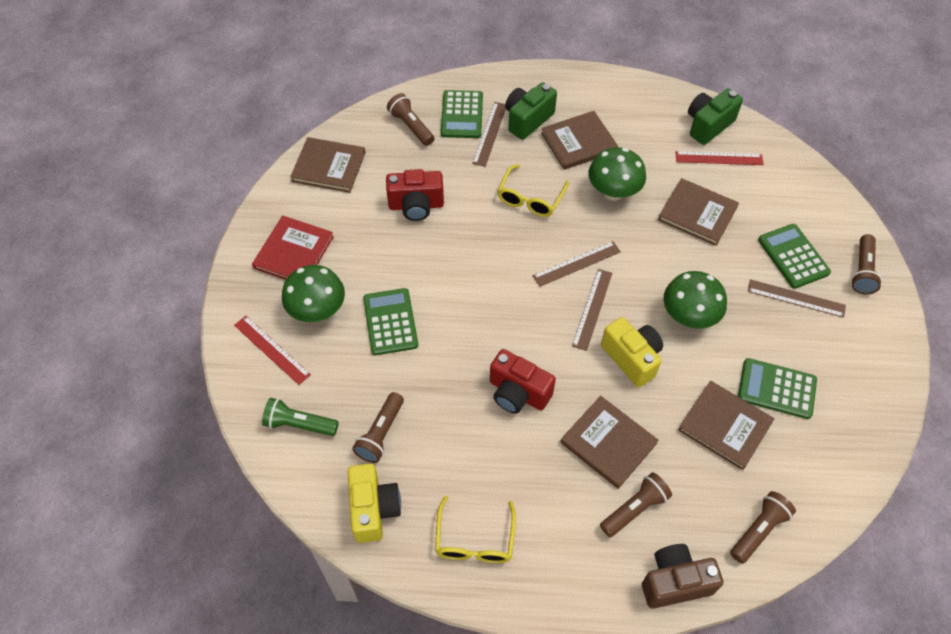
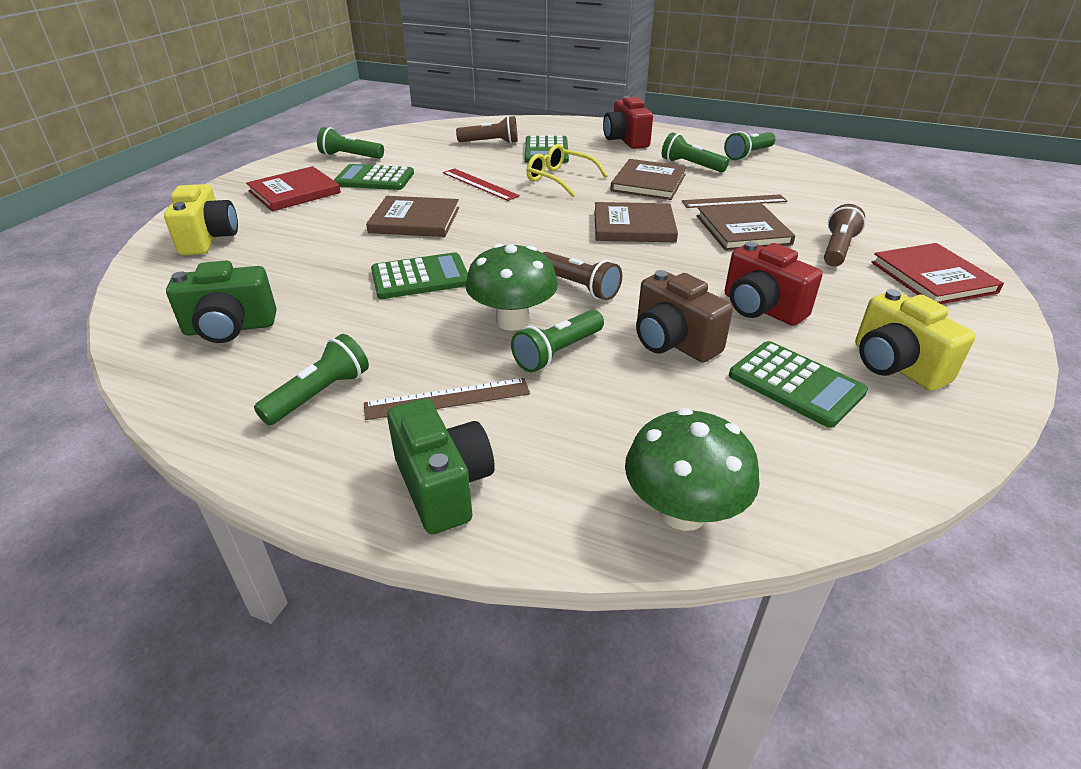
brown book: [290,137,366,193] [541,111,618,170] [561,396,659,489] [658,178,739,246] [678,381,774,470] = 5 -> [366,196,459,237] [594,202,678,242] [610,159,687,200] [697,202,795,251] = 4
brown flashlight: [352,392,404,463] [387,93,434,146] [600,472,672,537] [730,491,796,564] [851,234,882,295] = 5 -> [456,116,518,143] [543,252,622,300] [824,204,866,267] = 3
brown ruler: [472,102,506,167] [532,241,621,287] [572,269,612,351] [748,279,846,318] = 4 -> [364,378,530,420] [682,194,788,208] = 2
green flashlight: [262,398,339,436] = 1 -> [254,334,369,425] [317,127,384,159] [511,310,604,373] [662,132,729,172] [724,131,776,160] = 5
green mushroom: [282,265,345,322] [588,147,646,201] [664,271,727,329] = 3 -> [466,244,558,331] [625,408,760,531] = 2
red book: [252,216,334,280] = 1 -> [246,166,341,211] [871,243,1004,304] = 2
red ruler: [234,316,311,385] [675,151,764,165] = 2 -> [443,168,520,201] = 1
yellow glasses: [435,495,516,563] [498,164,569,217] = 2 -> [526,144,608,197] = 1

